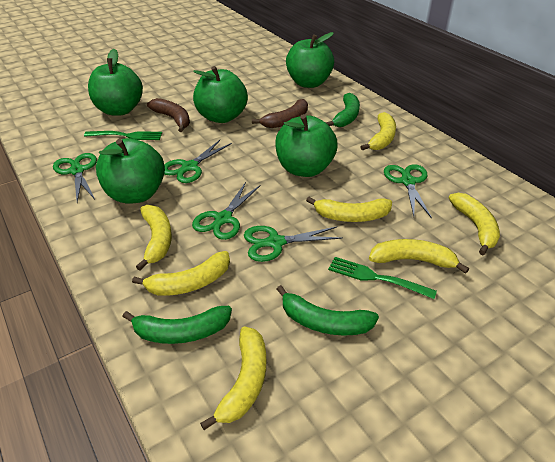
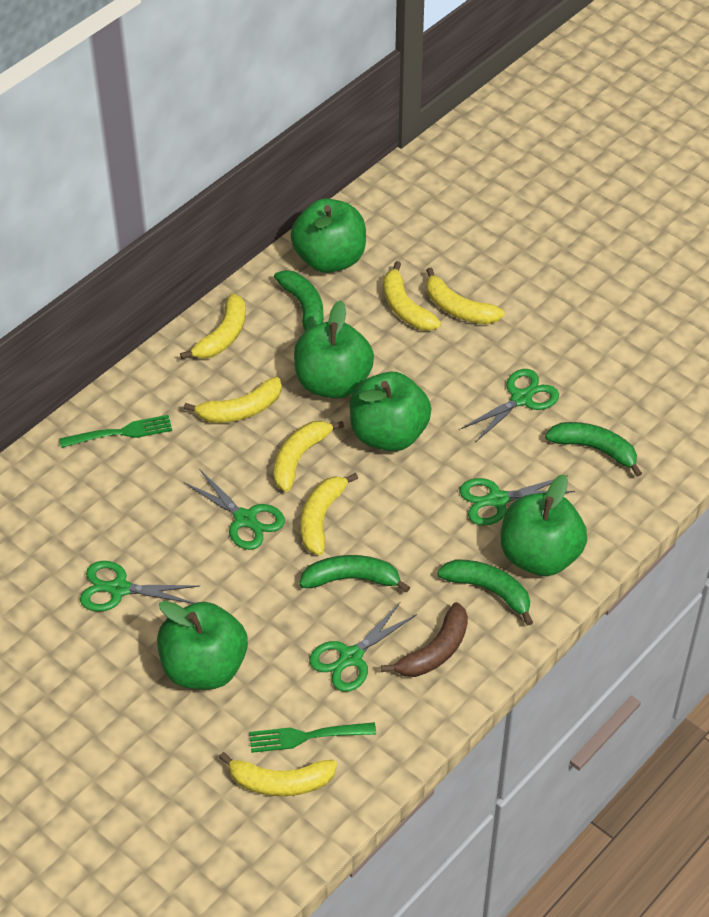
brown banana: [147,98,190,132] [252,99,308,128] = 2 -> [381,602,468,677] = 1
green banana: [122,306,232,344] [277,285,379,336] [326,93,360,127] = 3 -> [274,270,323,332] [299,555,410,593] [437,559,533,626] [545,422,642,477] = 4

